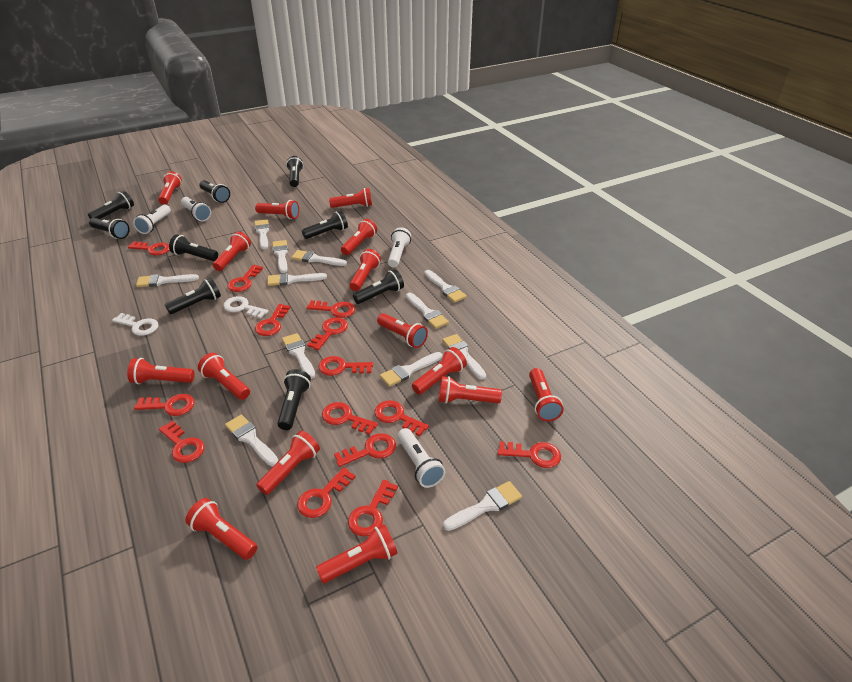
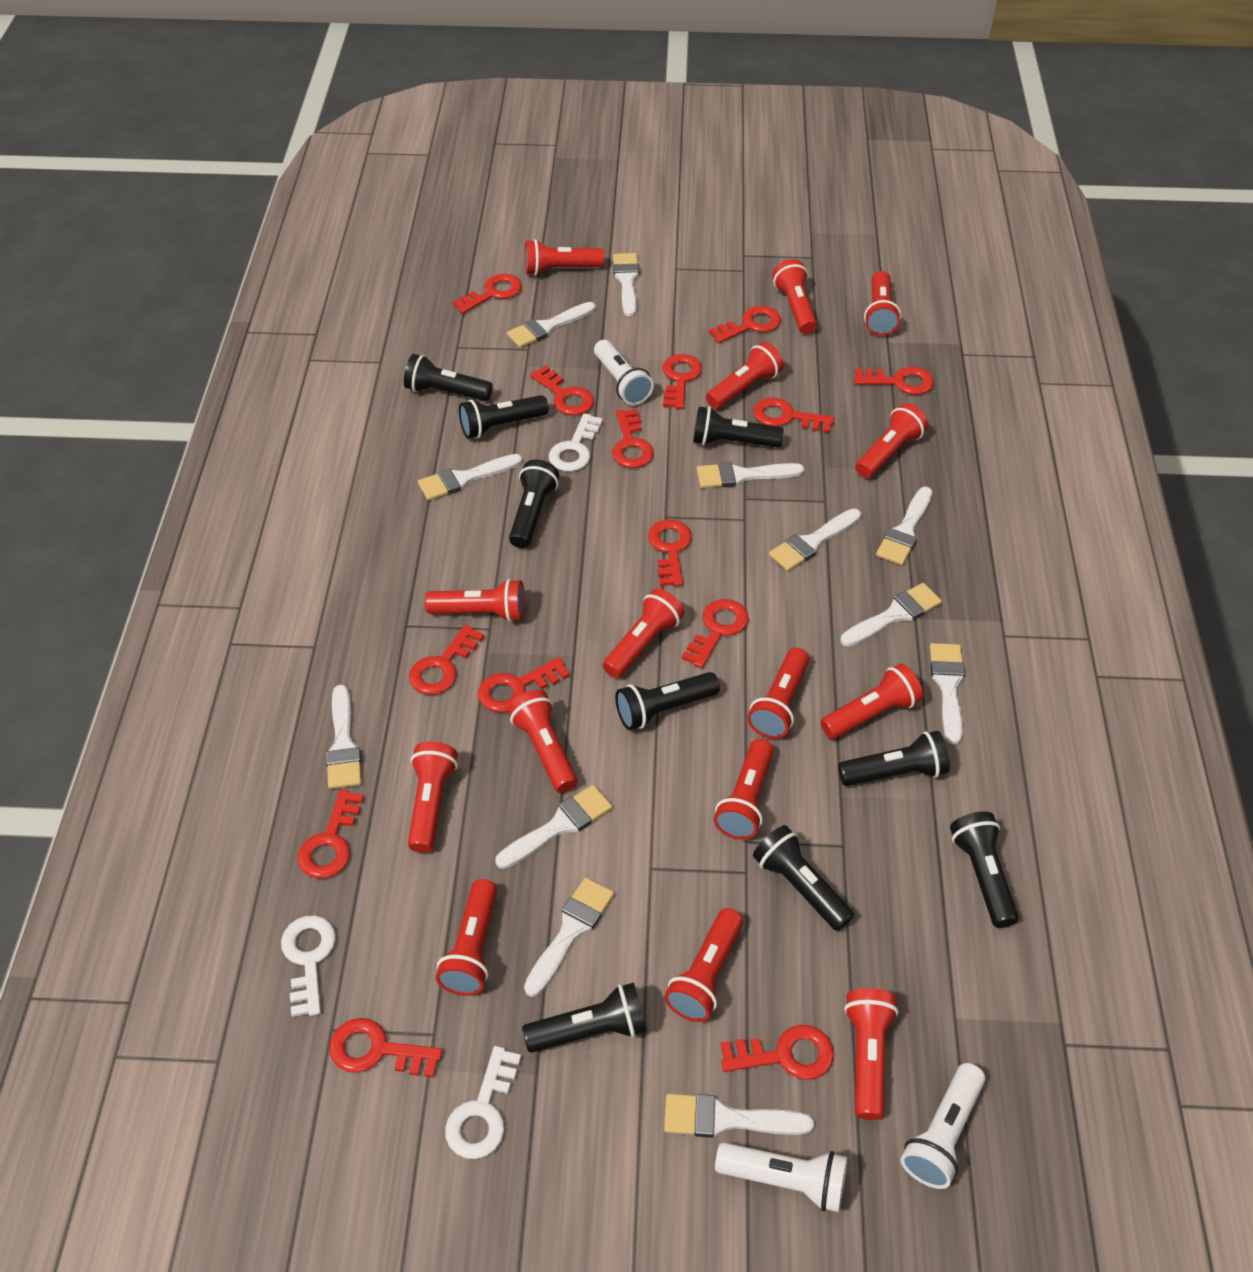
white flashlight: [133,205,171,234] [181,197,211,221] [388,227,411,268] [397,428,446,488] = 4 -> [594,340,654,405] [715,1142,847,1212] [901,1063,985,1189] = 3
white key: [112,313,159,336] [223,296,269,318] = 2 -> [281,916,336,1017] [445,1046,521,1159] [549,413,603,472] = 3

